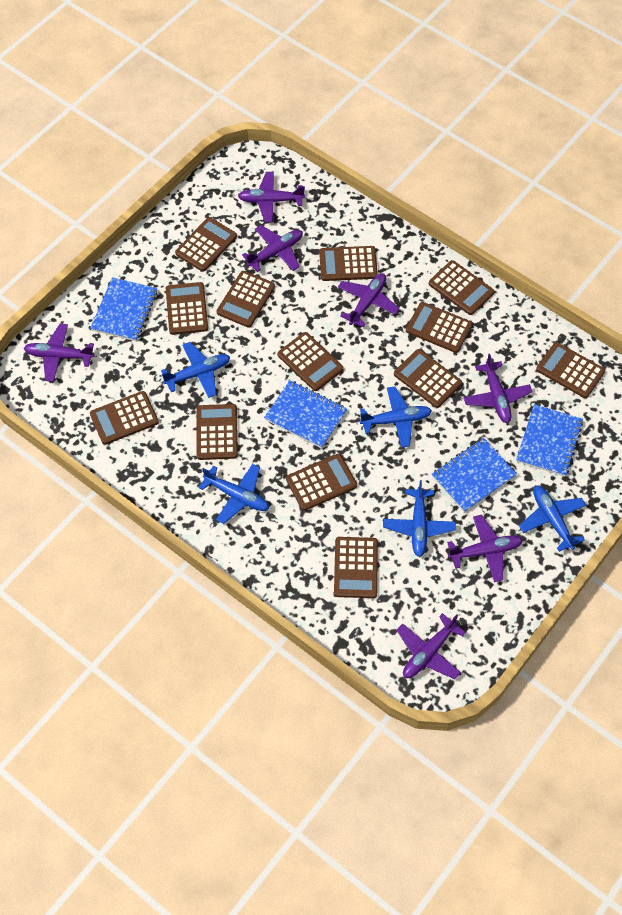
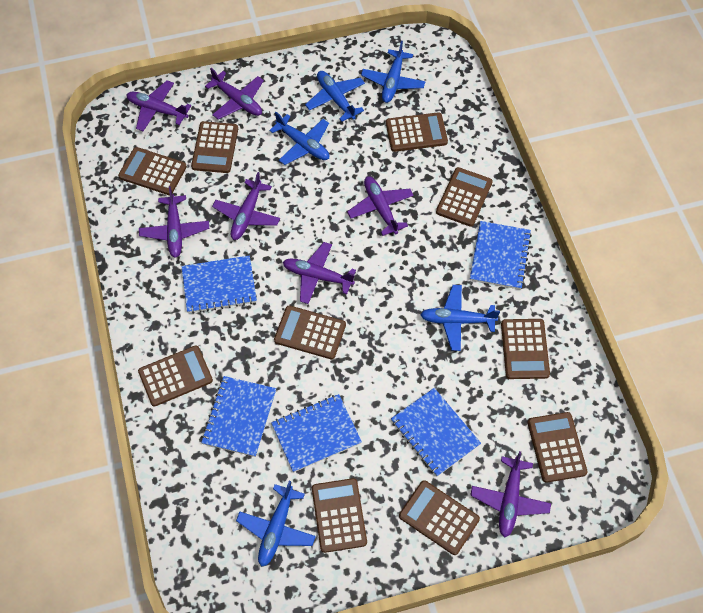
blue notebook: [90,277,158,341] [264,380,347,449] [432,438,517,513] [516,404,583,477] = 4 -> [181,256,257,314] [201,376,276,457] [271,394,362,473] [391,388,481,476] [470,221,532,290] = 5
brown calculator: [90,391,159,445] [166,282,208,335] [175,217,237,272] [196,404,238,460] [217,271,275,327] [278,332,343,391] [286,454,357,511] [319,246,378,281] [334,537,378,598] [394,349,462,408] [406,302,473,353] [429,260,494,315] [536,342,605,398] = 13 -> [118,147,187,195] [138,345,213,406] [191,121,238,173] [274,306,346,359] [312,478,367,553] [386,112,448,152] [399,480,480,555] [436,167,493,227] [501,319,550,379] [527,412,588,483] = 10

